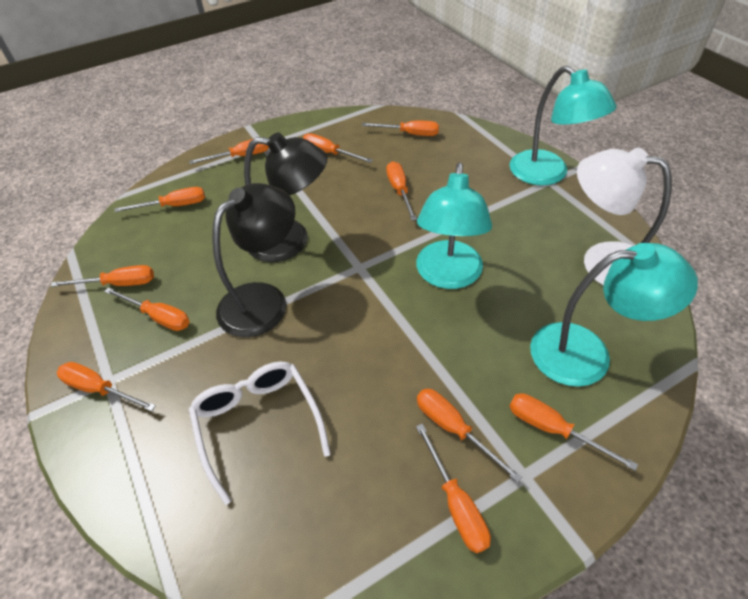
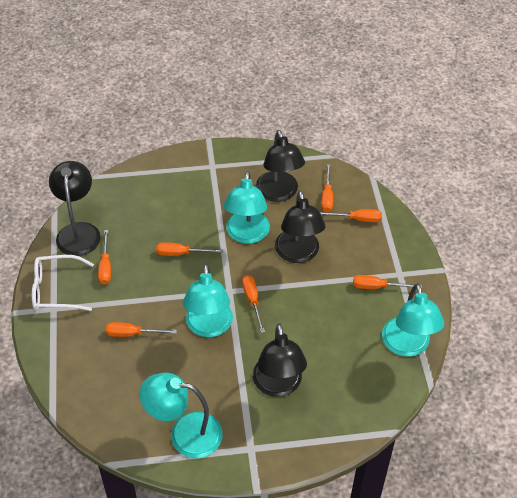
black lamp: [212,183,295,337] [244,132,327,262] = 2 -> [49,161,101,256] [253,323,307,397] [256,130,305,202] [275,190,325,263] = 4
orange screwdriver: [50,265,154,287] [57,362,156,412] [104,287,190,331] [115,187,205,212] [189,139,269,164] [303,134,373,163] [362,121,439,136] [386,162,417,221] [416,424,491,553] [417,389,523,483] [509,393,638,471] = 11 -> [98,230,111,285] [105,322,177,337] [156,242,223,256] [242,275,265,333] [320,209,382,222] [321,164,333,212] [353,275,422,289] = 7
turquoise lamp: [416,163,492,289] [509,66,617,185] [530,243,698,387] = 3 -> [139,373,223,458] [183,264,233,337] [224,171,270,244] [382,283,444,357] = 4
white lamp: [577,147,672,286] = 1 -> none = 0

